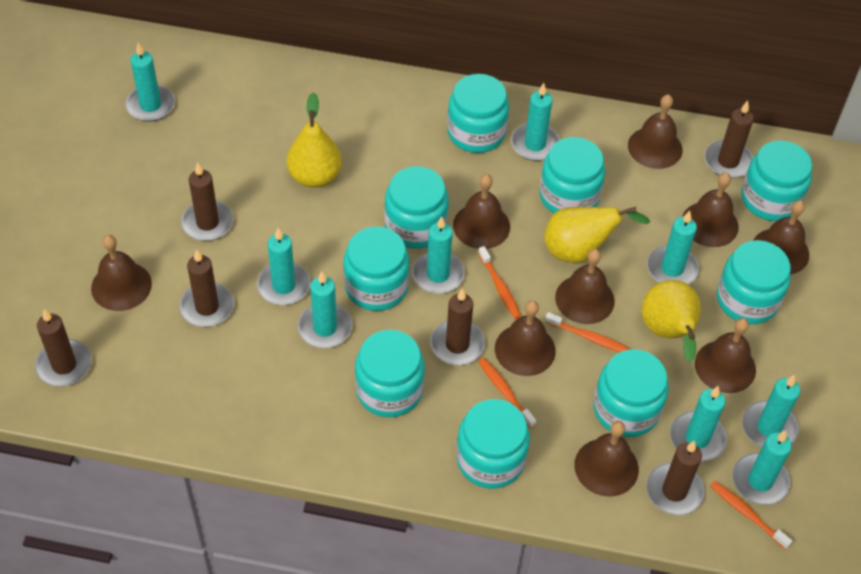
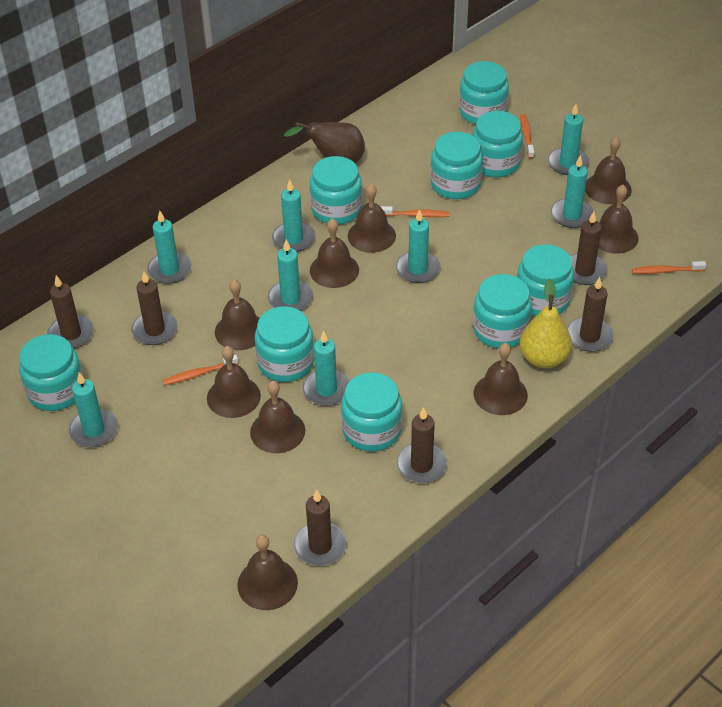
brown pear: none = 0 -> [284,122,365,163] = 1
turquoise candle: [126,43,175,122] [257,228,310,305] [298,271,352,348] [412,216,465,294] [511,83,560,161] [647,211,699,285] [670,386,727,461] [732,430,792,505] [742,374,800,447] = 9 -> [69,372,118,447] [147,211,192,284] [268,240,313,311] [272,179,315,252] [302,331,350,406] [396,209,440,283] [548,104,589,175] [551,155,594,228] = 8
yellow pear: [286,92,342,188] [544,207,650,263] [642,280,701,362] = 3 -> [519,278,572,368] = 1

